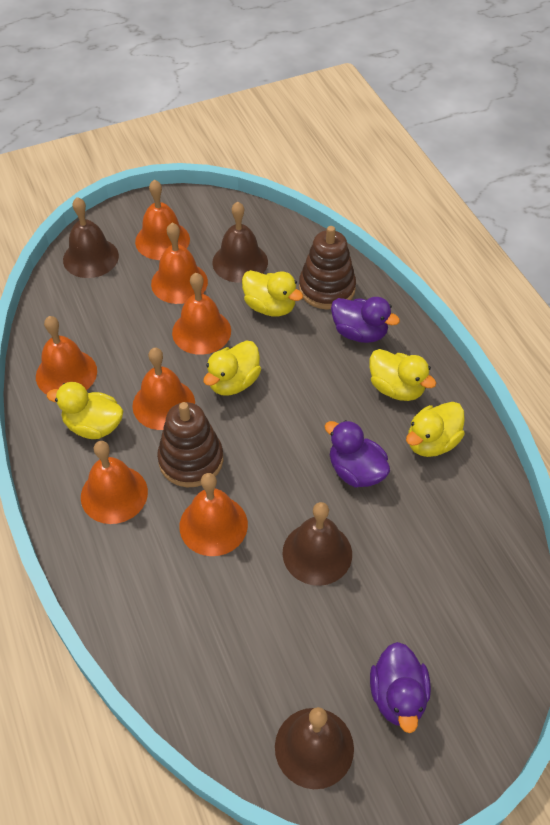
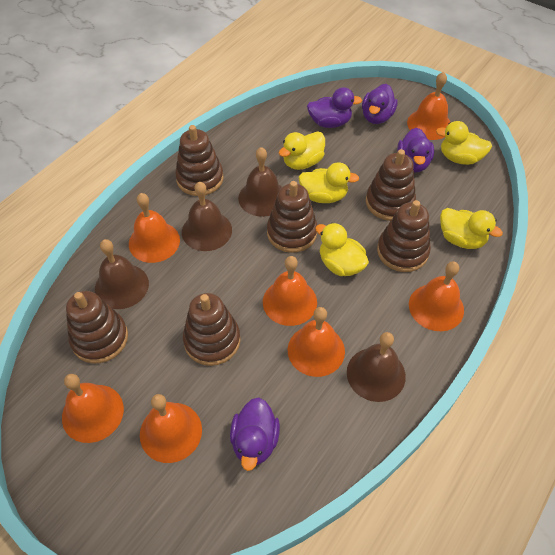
brown stacking toy: [157,402,223,487] [299,226,356,310] = 2 -> [66,291,128,363] [175,125,224,196] [183,293,240,366] [267,181,317,253] [366,149,416,221] [377,200,431,272] = 6
purple duck: [325,420,390,487] [331,297,400,343] [370,642,431,733] = 3 -> [230,397,280,471] [307,87,362,128] [362,84,398,124] [397,128,434,173] = 4

